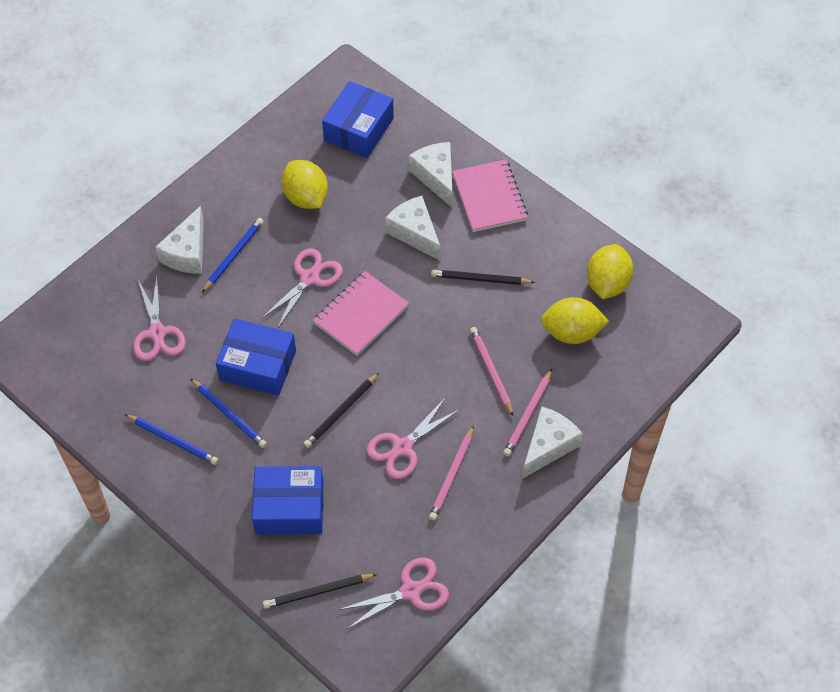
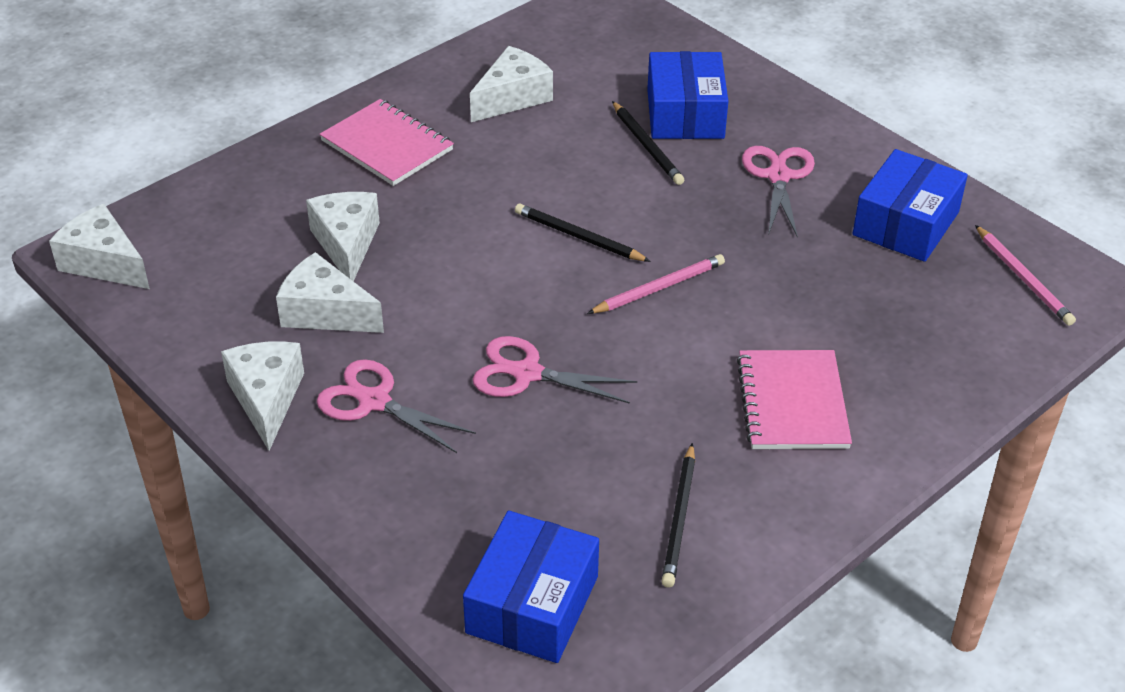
blue pencil: [124,414,218,465] [190,378,267,448] [202,218,264,293] = 3 -> none = 0
pink pencil: [429,425,474,520] [470,327,513,416] [503,369,552,456] = 3 -> [587,254,725,314] [975,225,1076,326] = 2
pink scissors: [133,276,186,361] [261,248,343,329] [337,557,449,630] [366,397,460,479] = 4 -> [317,359,476,453] [473,336,637,404] [742,146,815,238] = 3
white cheese: [155,206,204,274] [385,196,441,261] [409,142,452,207] [522,406,583,479] = 4 -> [49,204,150,289] [221,341,304,451] [276,252,384,333] [306,192,380,282] [470,46,553,122] = 5
yellow lemon: [282,160,328,209] [541,297,609,344] [587,244,633,299] = 3 -> none = 0

